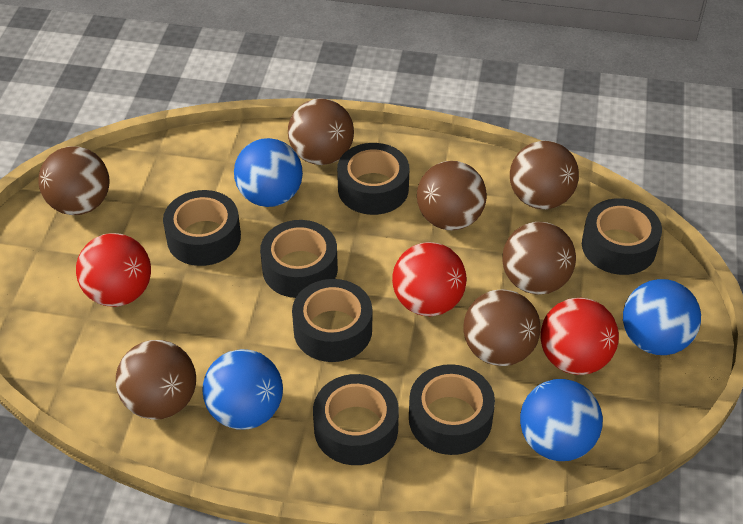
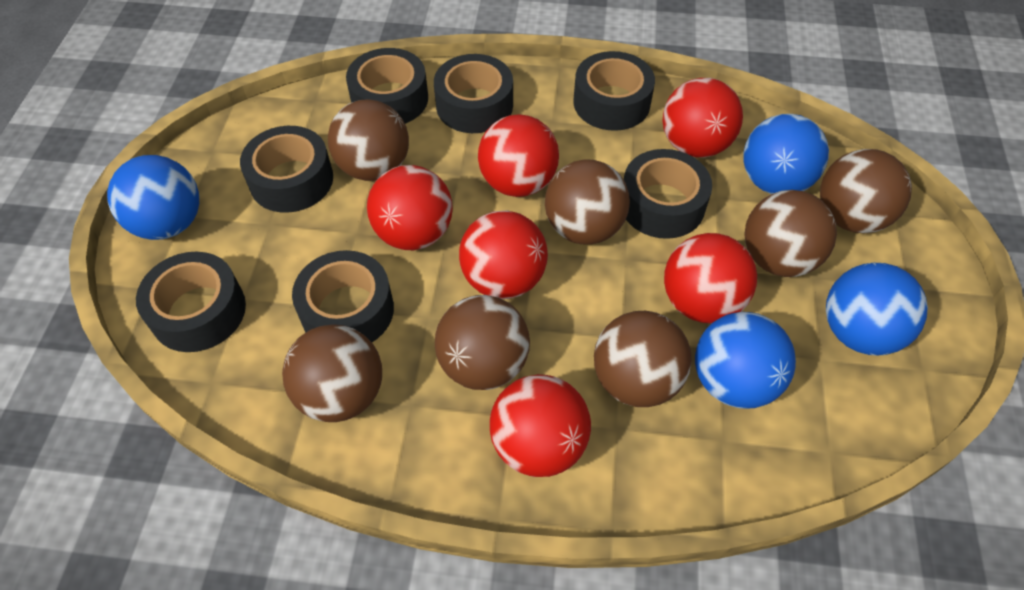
red ball: [76,233,151,307] [392,242,467,316] [540,297,619,375] = 3 -> [367,165,453,250] [459,210,548,299] [478,114,559,197] [490,374,591,477] [663,78,743,158] [664,233,757,323] = 6

